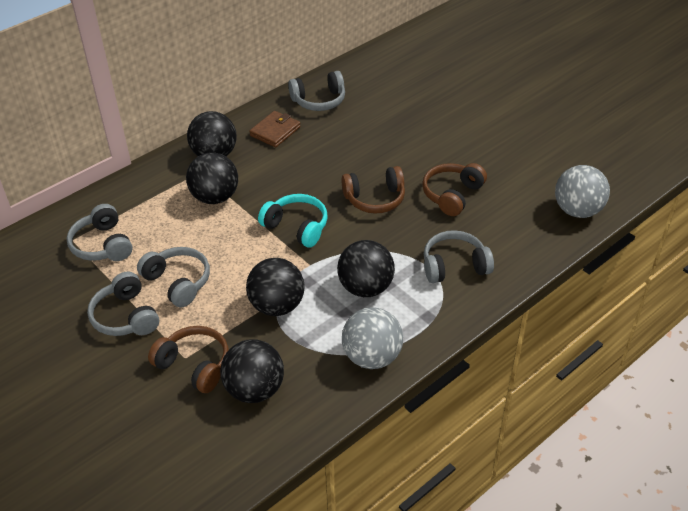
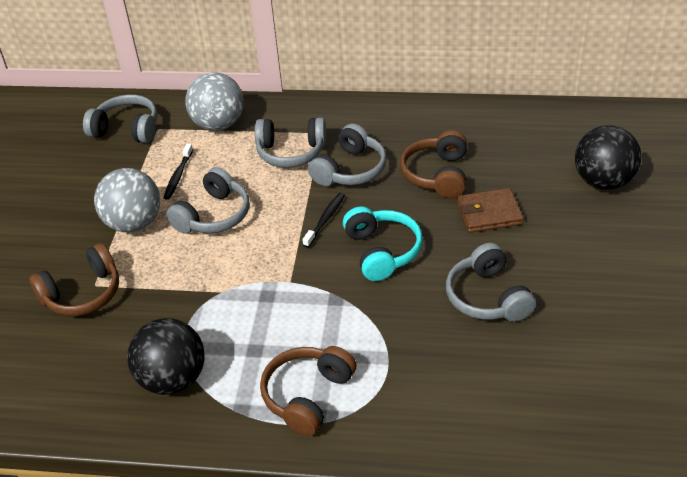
black ball: [186,153,238,204] [187,111,237,156] [220,339,284,403] [246,258,305,316] [337,240,395,297] = 5 -> [127,318,205,395] [575,125,641,190] = 2
black toothbrush: none = 0 -> [163,144,193,200] [302,193,345,248] = 2

